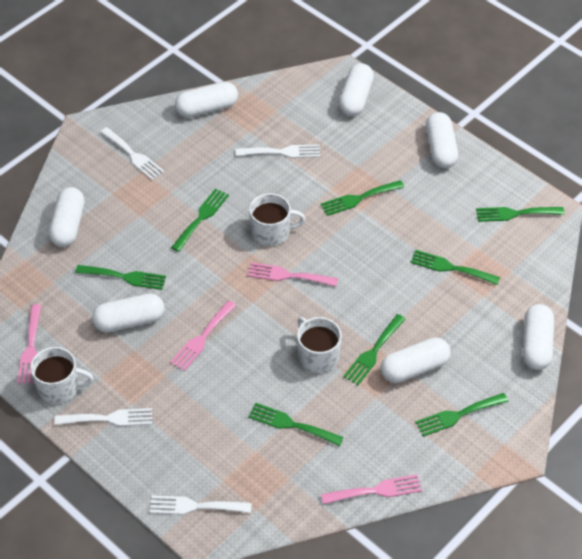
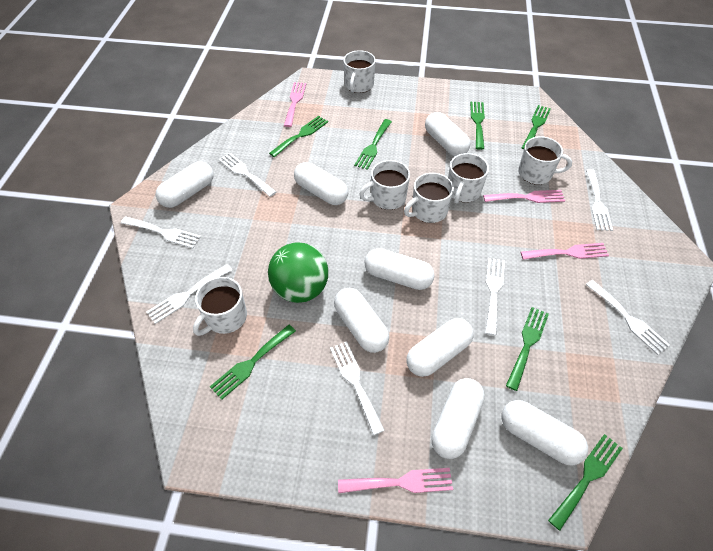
green ball: none = 0 -> [268,243,328,303] = 1
green fork: [76,265,166,290] [171,188,229,252] [248,403,344,446] [321,180,404,216] [343,314,406,385] [410,250,500,285] [415,393,508,437] [476,207,565,222] = 8 -> [210,325,296,400] [269,116,328,157] [354,119,392,170] [470,102,485,150] [506,307,549,391] [522,105,551,150] [548,434,623,531] = 7
white capsule: [49,187,85,247] [92,293,165,333] [175,82,238,118] [339,63,374,116] [381,337,451,383] [426,112,458,168] [523,304,554,370] = 7 -> [156,161,214,208] [294,162,348,205] [334,288,389,353] [364,248,435,290] [406,318,474,377] [425,112,470,156] [431,378,485,459] [502,400,588,466] = 8
white fork: [55,408,152,426] [100,127,164,180] [150,495,252,515] [236,144,320,158] = 4 -> [121,216,201,248] [147,264,232,324] [218,153,276,197] [330,341,385,435] [485,258,505,336] [586,169,613,231] [586,280,670,355] = 7
white mug: [30,347,94,404] [249,193,306,246] [297,317,342,373] = 3 -> [193,277,247,336] [343,50,376,93] [359,160,410,210] [404,173,454,223] [448,153,489,204] [518,136,572,185] = 6

